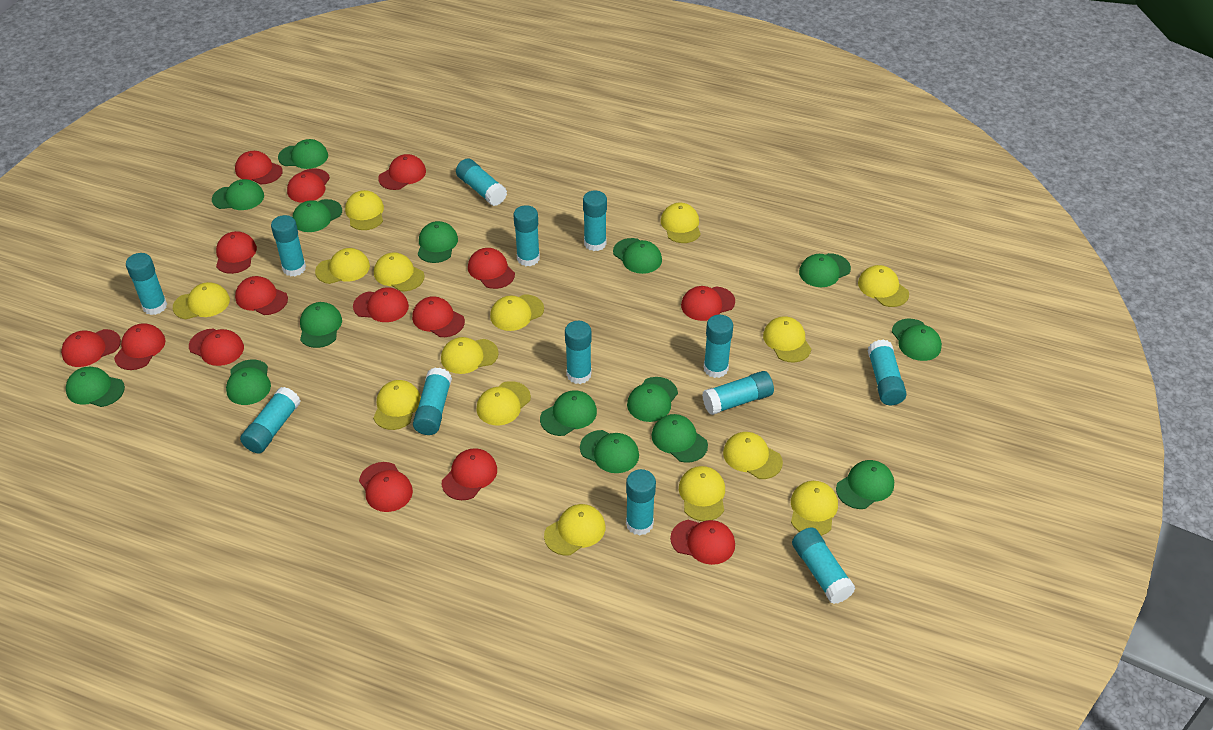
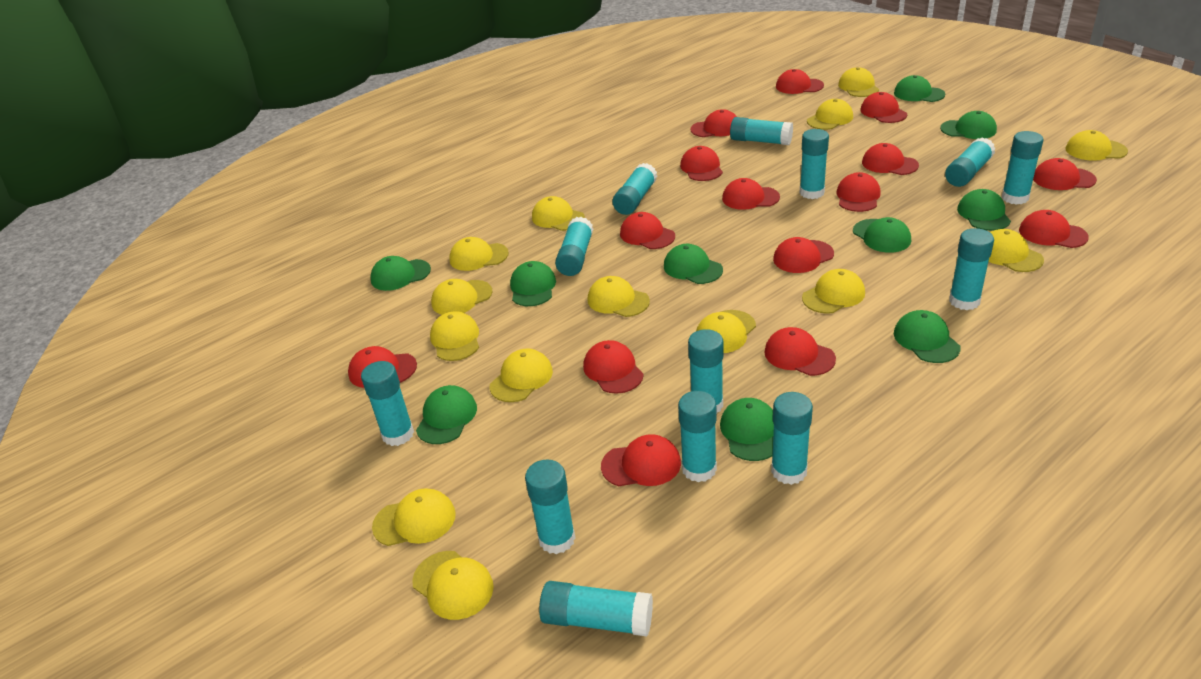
green cap: [66,367,125,407] [212,179,264,210] [226,360,271,405] [278,139,328,169] [292,199,342,232] [300,302,342,348] [418,221,458,263] [540,390,597,436] [580,430,639,473] [613,238,662,274] [627,377,678,422] [651,414,708,463] [799,253,851,287] [836,460,894,509] [892,319,942,361] = 15 -> [371,256,431,291] [416,385,477,444] [510,261,556,306] [664,244,723,284] [720,398,774,461] [853,217,911,253] [894,75,945,102] [894,310,960,363] [940,111,997,139] [957,189,1011,231] = 10
yellow cap: [173,282,230,320] [315,248,370,284] [345,190,384,230] [373,380,421,430] [374,252,425,291] [441,337,499,374] [476,381,531,425] [490,294,544,331] [544,504,605,555] [661,203,701,243] [679,466,725,521] [723,432,783,479] [763,316,811,362] [791,481,838,536] [858,265,909,307] = 15 -> [372,488,456,546] [412,551,494,620] [430,311,479,361] [431,279,492,315] [449,237,509,271] [489,348,553,402] [532,196,585,231] [588,276,650,317] [696,310,756,353] [802,269,865,314] [807,99,853,130] [838,67,879,97] [988,229,1044,272] [1066,130,1128,161] = 14

